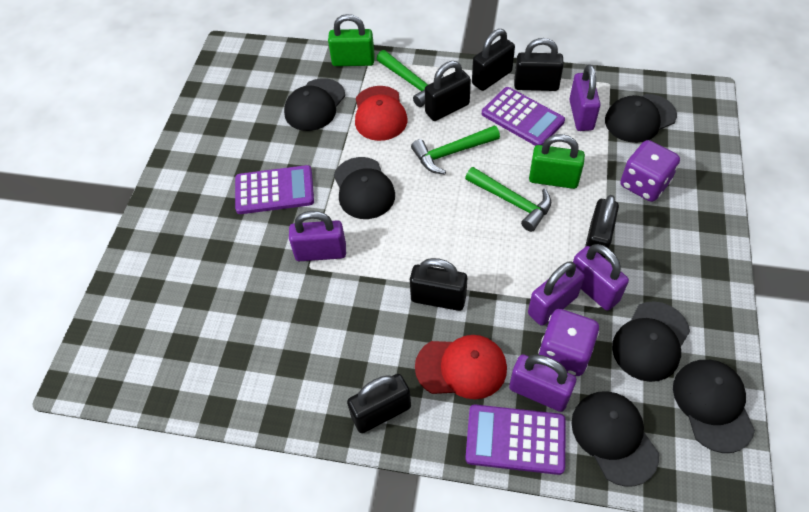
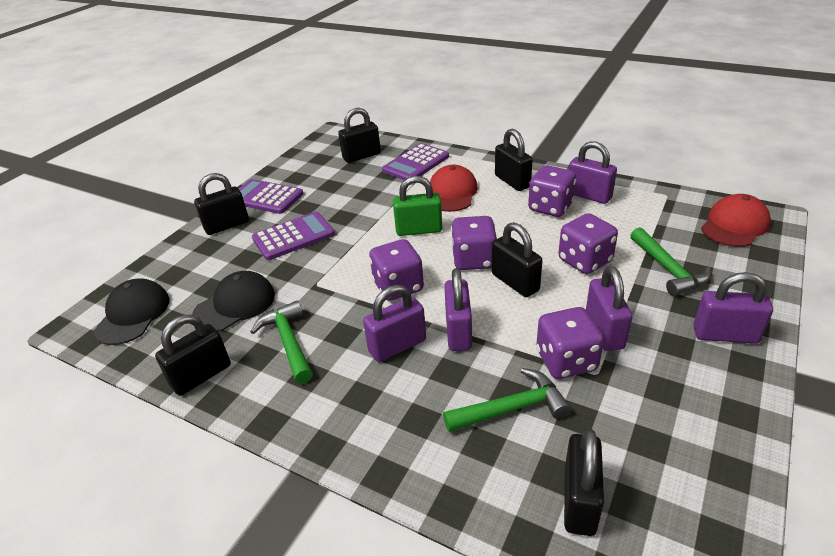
black cap: [284,78,345,131] [334,157,395,219] [571,391,659,487] [605,94,677,143] [612,301,690,382] [673,360,755,453] = 6 -> [94,278,170,345] [192,271,275,331] = 2
green padlock: [328,14,375,66] [529,134,585,189] = 2 -> [393,176,442,236] = 1
purple dice: [538,309,599,376] [620,140,680,202] = 2 -> [369,239,424,301] [451,216,497,270] [528,165,576,217] [536,307,604,379] [558,213,618,274] = 5

